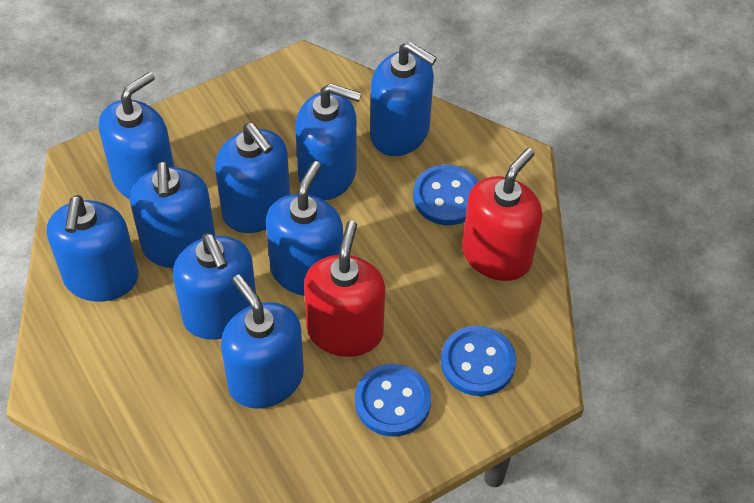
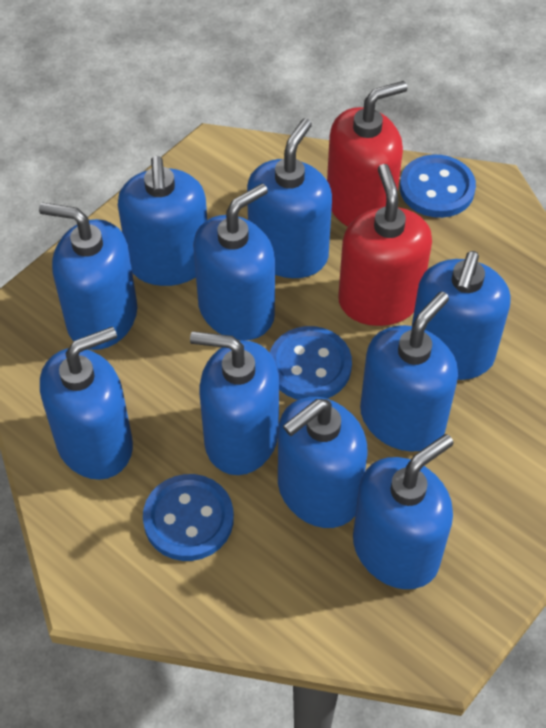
blue soap dispenser: [47,195,139,302] [99,72,174,199] [130,161,216,268] [173,233,256,340] [215,123,290,233] [221,275,304,409] [266,161,343,296] [295,83,361,200] [370,42,437,156] = 9 -> [39,202,137,350] [40,327,133,480] [118,156,207,286] [190,331,279,475] [193,183,275,340] [247,118,332,278] [278,397,368,528] [353,434,454,589] [360,291,458,452] [412,251,511,380] = 10

